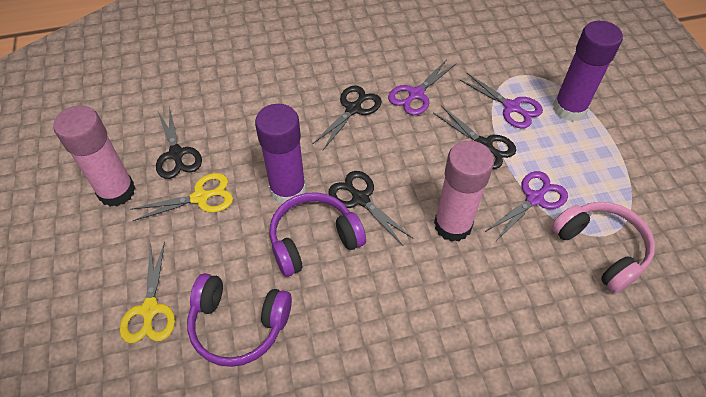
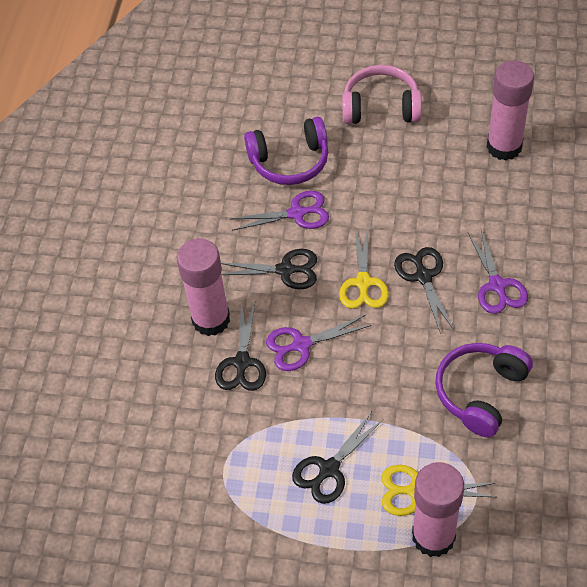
pink glue stick: [53,105,135,207] [434,141,494,242] = 2 -> [177,238,230,336] [412,462,464,557] [486,60,534,161] = 3
purple glue stick: [255,104,306,204] [553,21,623,122] = 2 -> none = 0

